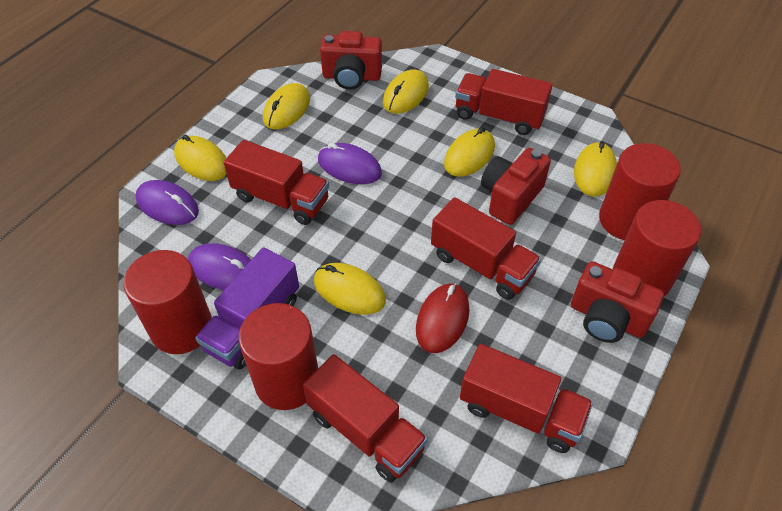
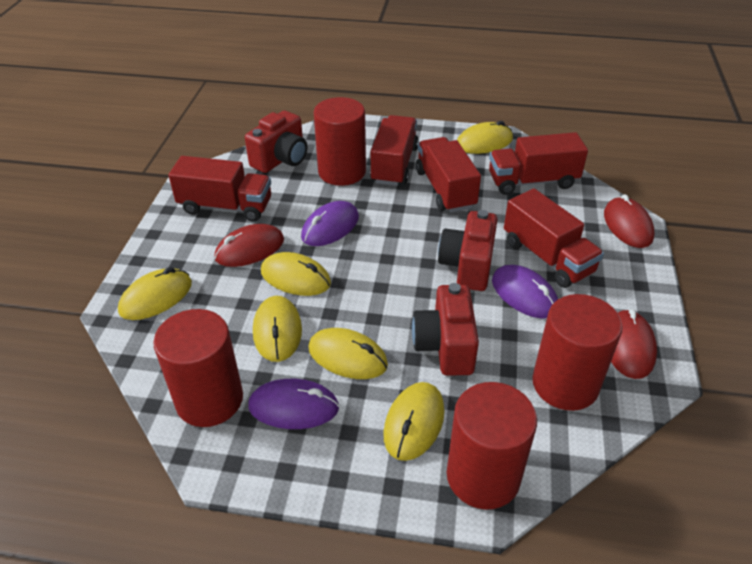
purple truck: [195,247,299,369] = 1 -> none = 0
red mouse: [416,283,469,353] = 1 -> [215,224,284,267] [604,194,654,248] [611,309,657,379] = 3

